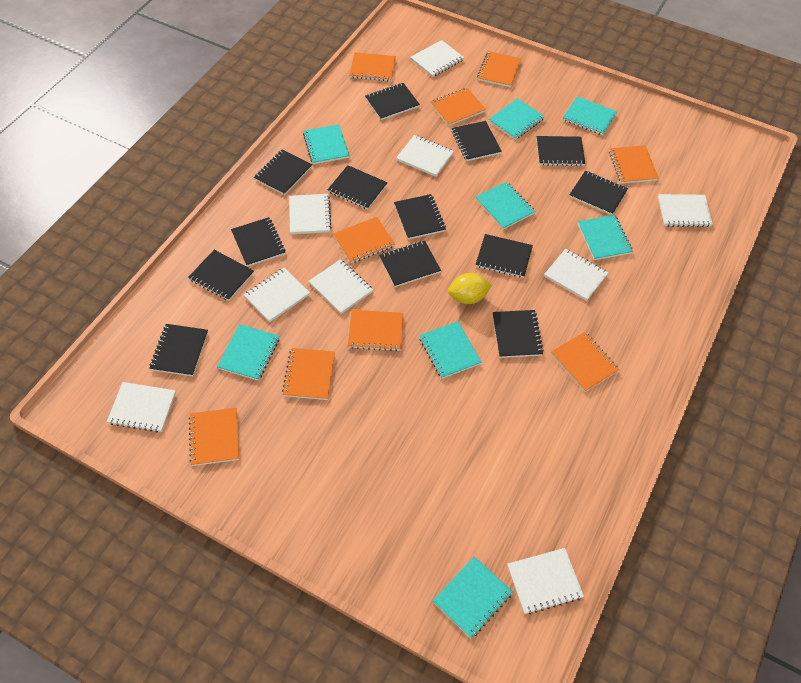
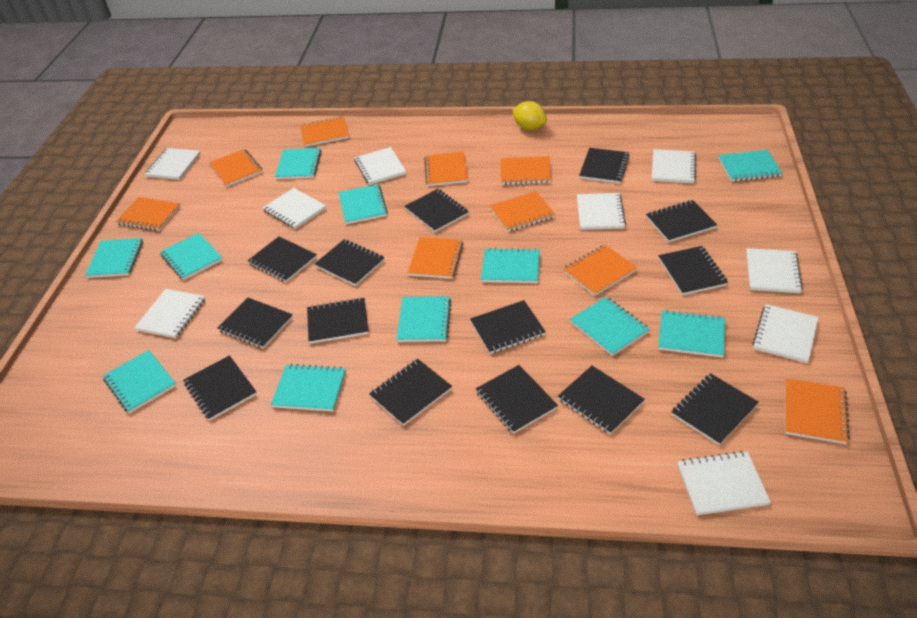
black notebook: [149,324,208,376] [188,250,254,301] [231,217,286,267] [254,149,312,195] [327,165,388,209] [365,83,420,120] [379,241,441,287] [394,194,446,239] [452,121,502,161] [476,234,533,278] [493,310,544,358] [537,136,585,166] [569,170,628,215] = 13 -> [183,355,257,421] [217,298,293,349] [248,236,317,282] [307,297,369,344] [315,239,385,286] [369,359,452,426] [405,189,469,232] [470,300,546,354] [476,365,558,434] [558,366,645,435] [579,148,630,183] [646,200,717,242] [659,246,728,295] [672,373,759,445] = 14
turquoise notebook: [217,324,279,381] [303,124,349,164] [419,321,482,379] [433,556,513,638] [476,182,535,230] [489,98,545,140] [563,96,617,136] [578,215,633,260] = 8 -> [85,238,143,278] [103,350,176,413] [160,233,223,280] [271,364,346,411] [275,148,321,179] [339,184,388,224] [396,296,451,342] [481,248,540,283] [570,297,650,356] [658,310,725,358] [718,150,783,182] = 11

